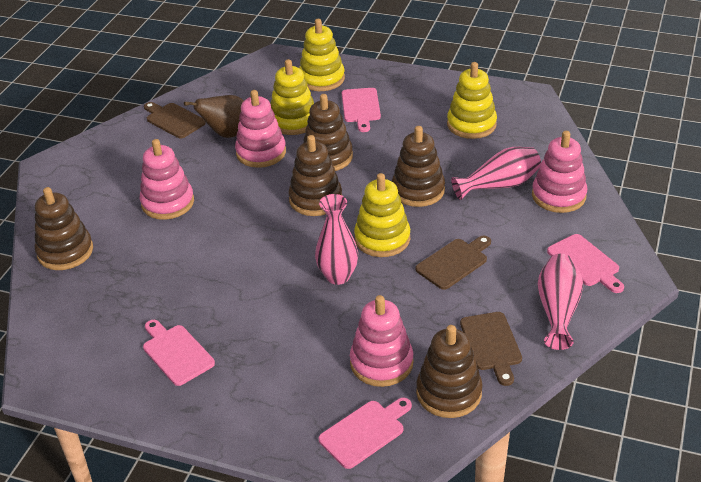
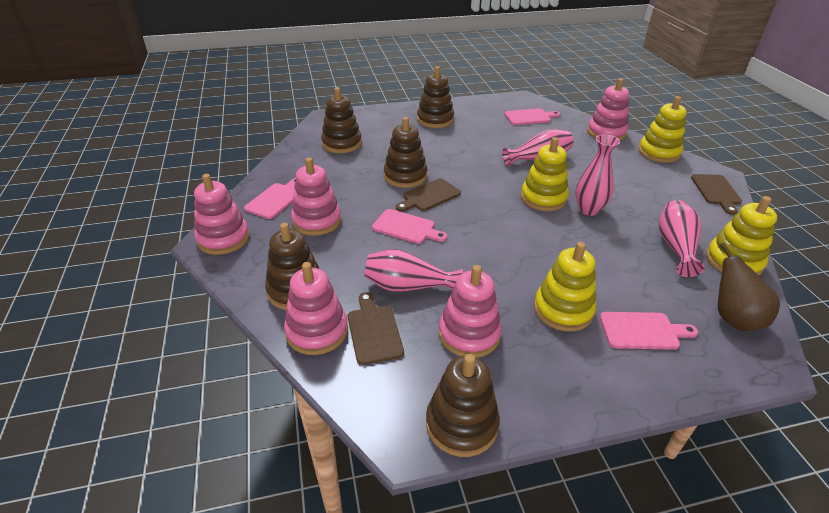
pink stacking toy: [140,139,194,220] [235,90,286,168] [350,295,414,387] [532,131,587,213] = 4 -> [194,174,250,255] [284,262,348,355] [291,157,341,236] [439,265,502,358] [587,78,629,141] = 5
pink vase: [315,194,358,285] [451,147,541,200] [538,254,583,350] = 3 -> [365,249,463,291] [502,129,574,167] [575,134,620,216] [659,200,705,277] = 4

